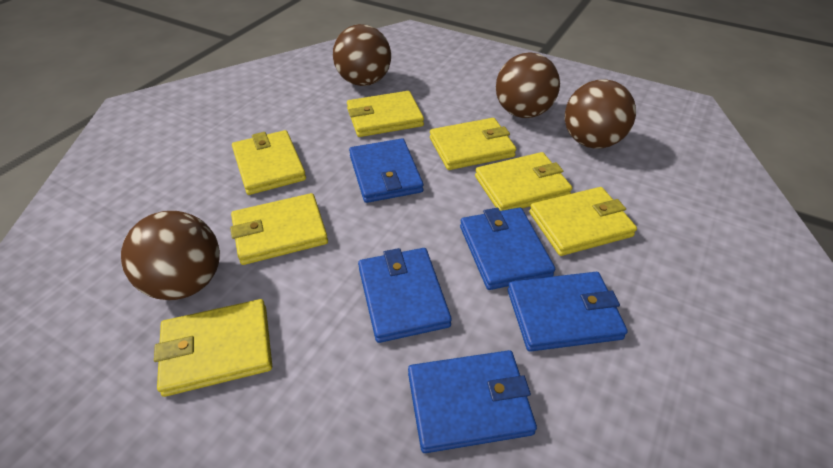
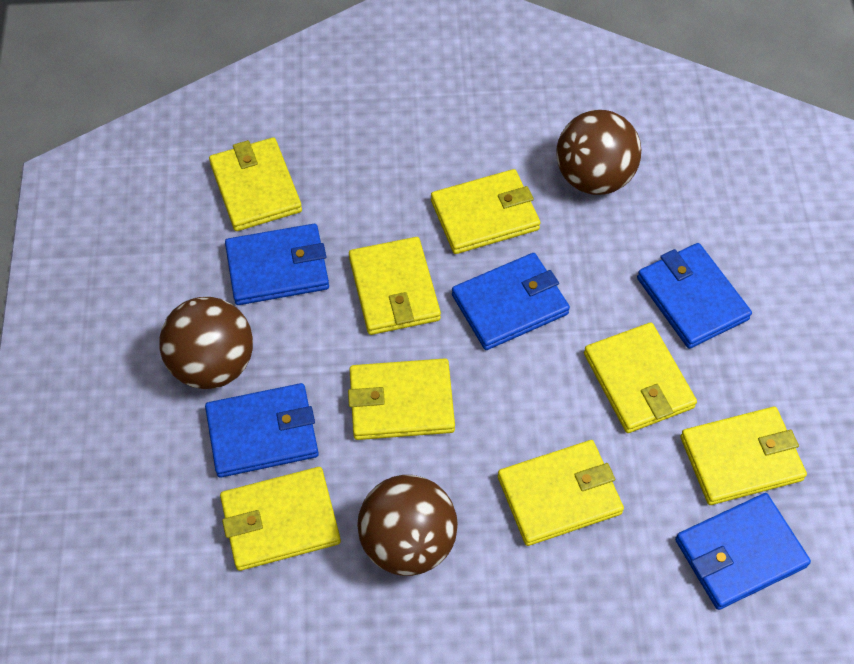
brown ball: [121,211,220,300] [333,24,391,86] [496,53,560,118] [565,79,636,149] = 4 -> [159,297,253,389] [357,475,458,576] [556,110,641,195] = 3
yellow wallet: [154,299,272,397] [230,193,328,265] [232,130,306,195] [347,91,424,137] [430,118,516,170] [475,152,572,211] [529,187,637,256] = 7 -> [209,137,302,231] [220,467,341,571] [348,358,455,440] [349,237,441,335] [431,169,540,254] [498,440,624,546] [584,322,697,433] [680,407,807,505] = 8

